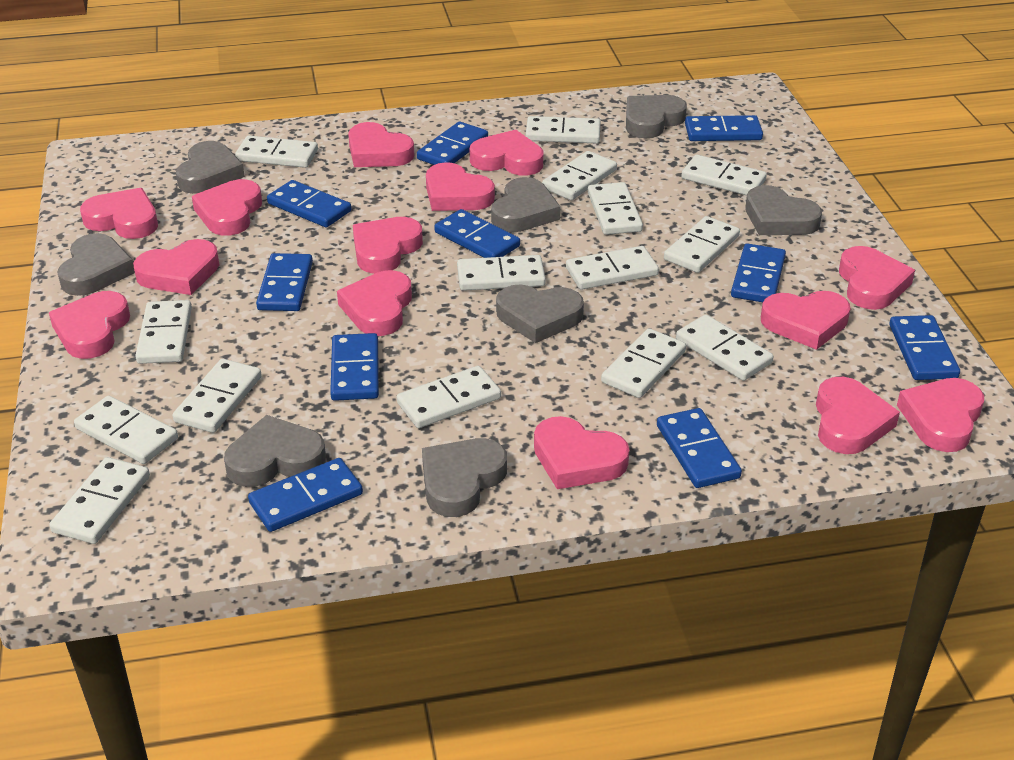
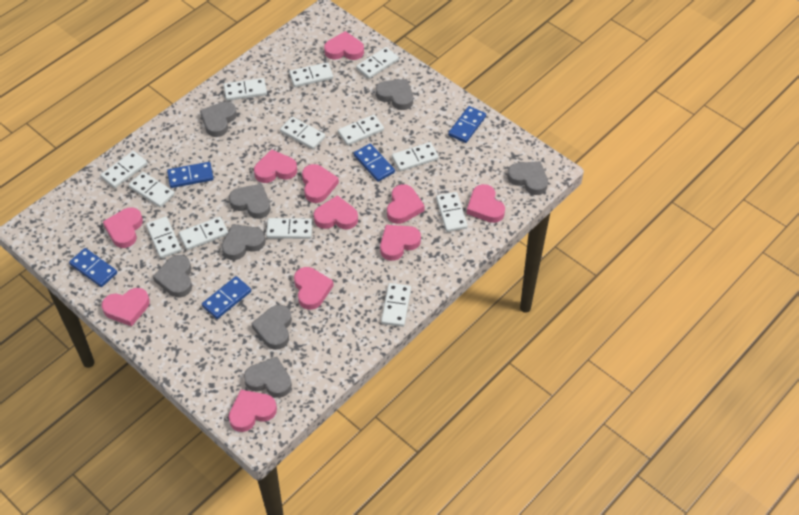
blue domino: [248,458,363,532] [256,253,313,311] [267,180,351,227] [330,333,379,401] [417,121,488,165] [434,209,520,258] [657,408,742,488] [685,115,763,141] [731,243,786,302] [889,315,960,380] = 10 -> [69,248,117,287] [167,162,214,188] [202,276,251,319] [354,144,395,182] [448,106,486,143] = 5
pink heart: [49,291,130,359] [80,188,158,239] [133,239,219,295] [192,179,262,236] [337,270,412,336] [348,122,414,167] [353,217,423,274] [426,162,495,211] [470,130,543,176] [534,416,629,489] [761,291,850,350] [816,377,900,454] [839,246,915,310] [897,378,984,452] = 14 -> [102,288,150,326] [103,207,143,248] [229,390,277,432] [254,149,297,183] [294,267,334,310] [302,164,339,203] [314,195,358,230] [324,31,364,60] [380,225,421,261] [387,184,425,224] [467,184,505,223] = 11
white domino: [49,457,150,544] [74,396,178,464] [135,300,192,364] [173,359,262,433] [235,136,318,168] [397,366,501,428] [457,255,546,291] [526,116,600,143] [542,151,617,200] [566,246,659,290] [588,182,643,235] [601,328,686,398] [664,216,740,273] [676,314,773,381] [681,155,767,195] = 15 -> [101,151,147,188] [128,172,175,207] [146,216,181,258] [179,217,228,250] [224,78,267,101] [266,218,313,239] [280,117,325,149] [289,62,333,87] [338,114,384,146] [356,47,399,79] [381,283,411,327] [392,142,439,172] [436,192,468,232] = 13

